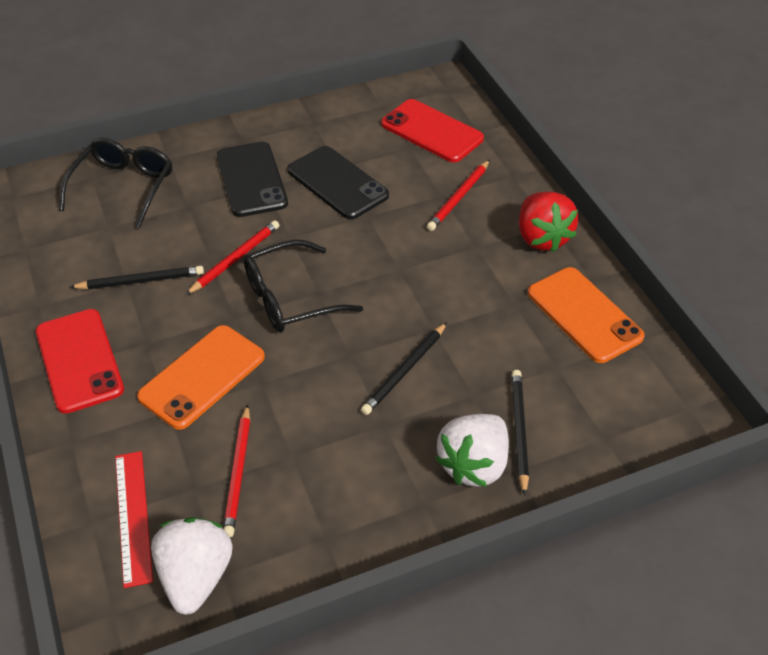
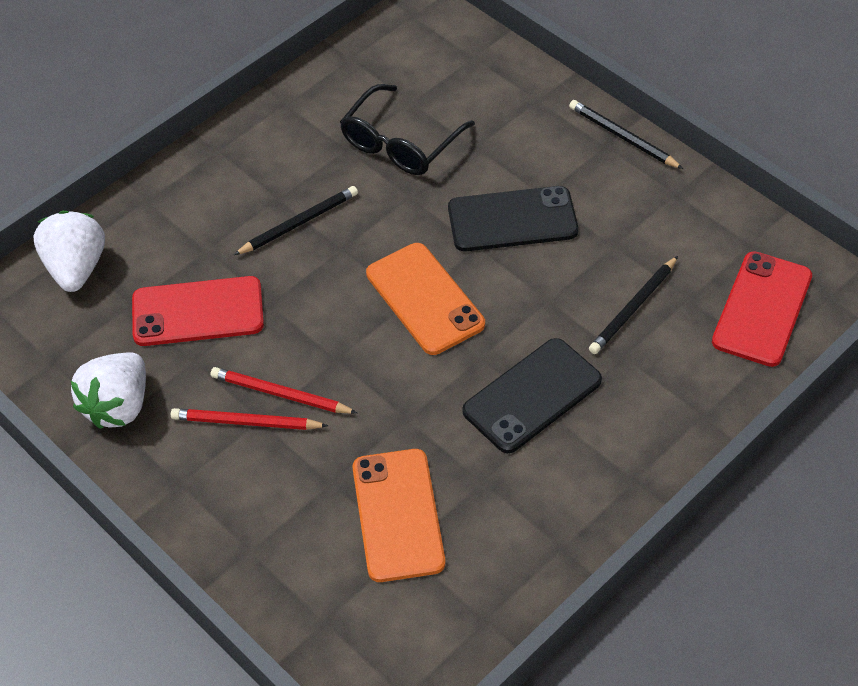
black glasses: [59,138,172,228] [244,240,363,333] = 2 -> [340,84,475,175] = 1
red pencil: [186,220,279,295] [223,404,250,537] [427,160,490,231] = 3 -> [171,408,328,430] [211,367,357,414] = 2
red ruler: [115,451,153,588] = 1 -> none = 0
red strawberry: [519,192,579,252] = 1 -> none = 0

